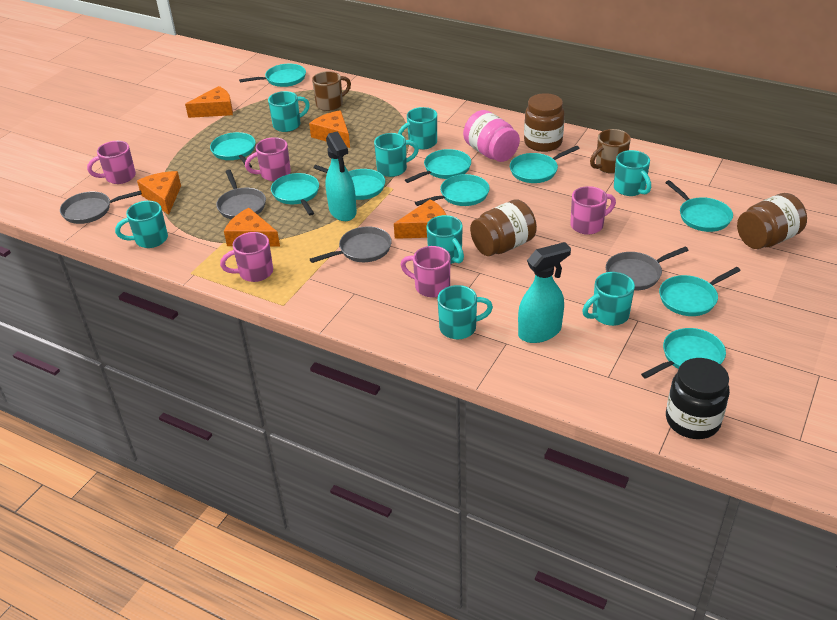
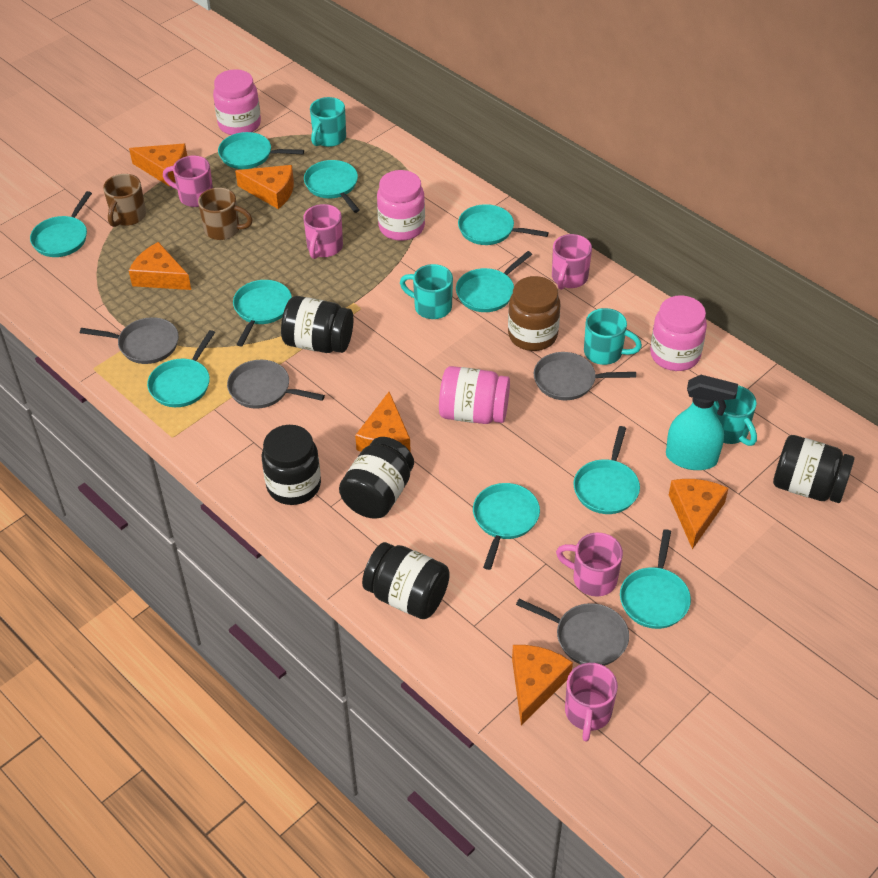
black jar: [666,358,730,439] = 1 -> [262,425,321,505] [281,296,353,353] [339,437,414,518] [362,542,450,619] [773,435,855,503] = 5
brown jar: [470,199,537,256] [524,93,565,152] [737,193,807,249] = 3 -> [508,276,560,351] = 1
orange cheese: [137,171,181,215] [185,86,233,118] [224,208,280,246] [309,110,350,148] [394,199,446,239] = 5 -> [129,144,187,187] [129,242,191,290] [235,165,294,209] [355,392,411,452] [512,645,573,726] [669,479,729,549] = 6
pink jar: [463,110,520,162] = 1 -> [213,69,261,135] [377,170,425,241] [439,366,510,424] [650,295,707,371] = 4
turquoise mug: [115,201,168,248] [268,91,310,132] [374,133,419,177] [398,107,437,150] [426,215,464,264] [438,285,493,339] [582,272,635,326] [614,150,651,196] = 8 -> [310,97,346,147] [400,264,453,319] [584,308,642,365] [713,385,757,446] = 4
turquoise spray bottle: [325,131,357,221] [518,242,571,343] = 2 -> [666,375,738,470] = 1

